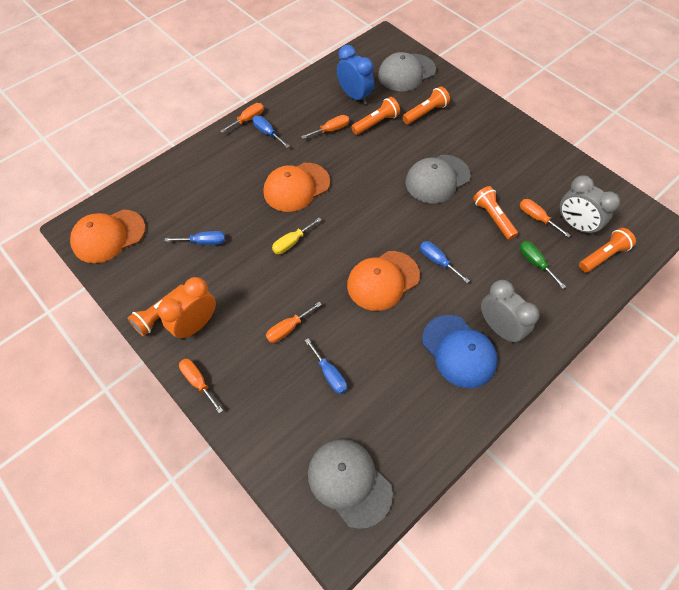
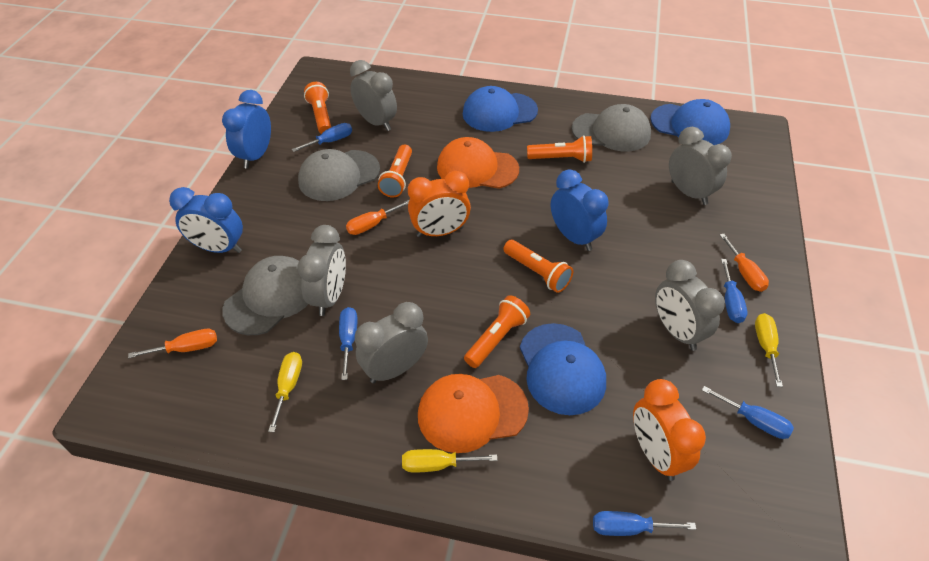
blue cap: [422,315,498,388] = 1 -> [463,86,538,132] [520,323,606,415] [650,99,730,145] = 3
blue clock: [337,45,374,105] = 1 -> [169,187,243,253] [222,90,271,169] [551,169,609,251] = 3
blue screwdriver: [165,231,225,245] [252,115,290,148] [305,338,347,394] [420,241,470,283] = 4 -> [292,123,352,152] [339,307,357,380] [593,511,696,536] [702,386,794,439] [721,259,747,323] = 5
green screwdriver: [520,241,566,289] = 1 -> none = 0
grey clock: [481,280,539,344] [559,175,620,236] = 2 -> [298,225,346,316] [350,60,397,131] [355,302,428,383] [655,260,725,351] [669,127,732,205] = 5
orange cap: [70,210,146,263] [263,163,330,212] [347,251,420,311] = 3 -> [418,374,529,453] [437,137,519,189] = 2
orange clock: [157,277,216,340] = 1 -> [408,171,471,237] [633,379,706,481] = 2
orange screwdriver: [179,359,223,413] [221,103,264,133] [266,302,322,343] [301,115,349,139] [520,199,571,238] = 5 -> [128,329,217,358] [346,200,409,235] [720,234,769,292] = 3
yellow screwdriver: [272,218,321,254] = 1 -> [268,352,302,432] [402,449,498,473] [755,313,783,387] = 3

